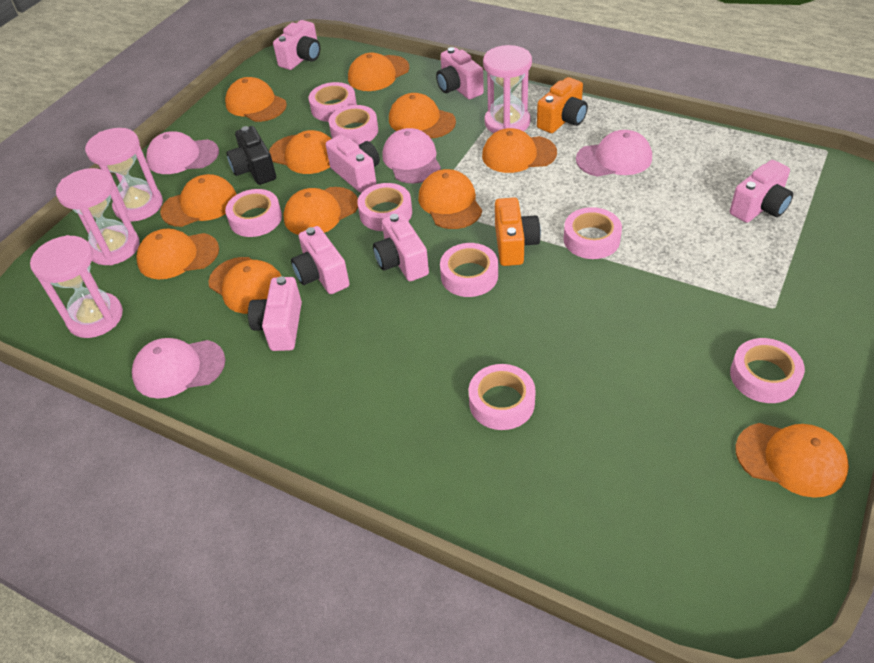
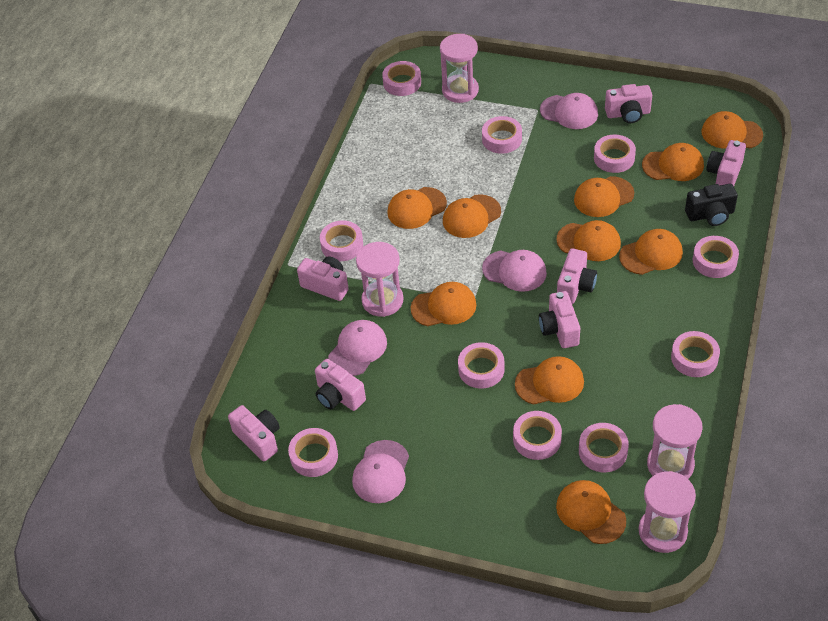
orange camera: [495,198,541,266] [537,77,588,133] = 2 -> none = 0
orange cap: [136,229,219,279] [160,174,237,227] [209,257,281,314] [225,77,287,122] [269,130,331,174] [283,187,358,235] [348,53,409,91] [389,93,456,138] [418,169,482,229] [482,128,557,173] [735,423,849,498] = 11 -> [387,187,447,229] [411,282,476,326] [443,194,501,238] [515,356,584,405] [556,220,621,261] [556,480,626,544] [574,176,634,217] [619,229,683,275] [642,143,704,181] [701,111,763,149] = 10
pink tape: [225,189,282,237] [309,82,357,122] [329,105,378,145] [357,183,412,231] [440,243,498,297] [468,364,536,430] [564,207,622,259] [730,338,805,403] = 8 -> [288,428,338,477] [320,220,363,261] [382,61,421,96] [458,342,505,389] [482,116,522,154] [513,411,562,460] [579,423,629,472] [594,135,636,173] [671,331,720,377] [693,236,739,278] = 10

